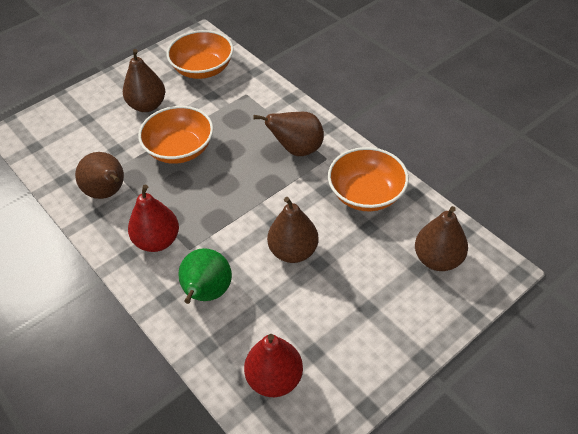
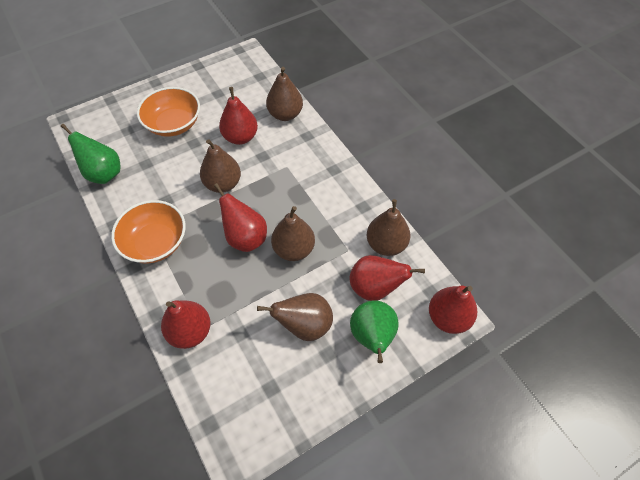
green pear: [178,248,232,304] = 1 -> [61,124,121,184] [350,300,399,363] = 2
orange bowl: [138,106,213,164] [167,30,234,79] [328,147,409,211] = 3 -> [111,200,186,264] [137,87,200,137] = 2
red pear: [128,185,179,252] [244,334,303,397] = 2 -> [161,300,211,349] [214,183,267,252] [219,87,258,145] [350,255,425,301] [429,286,477,334] = 5

